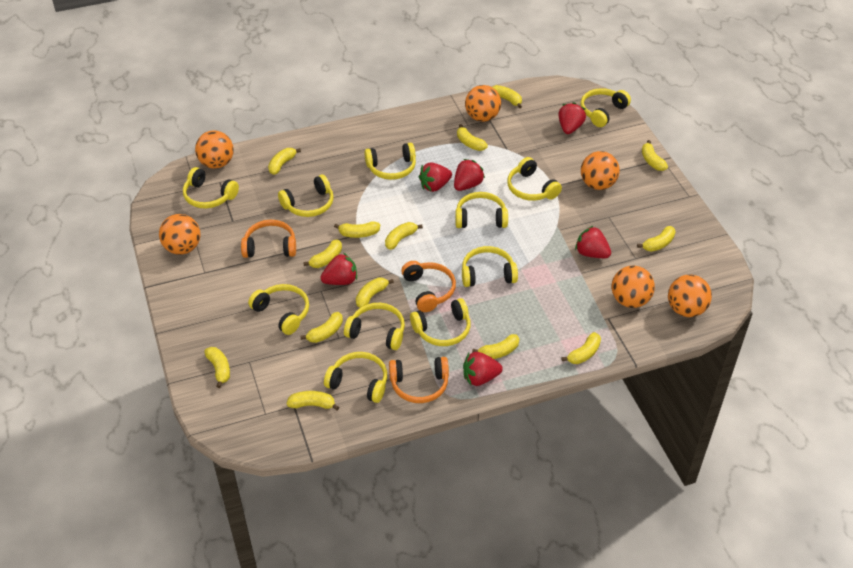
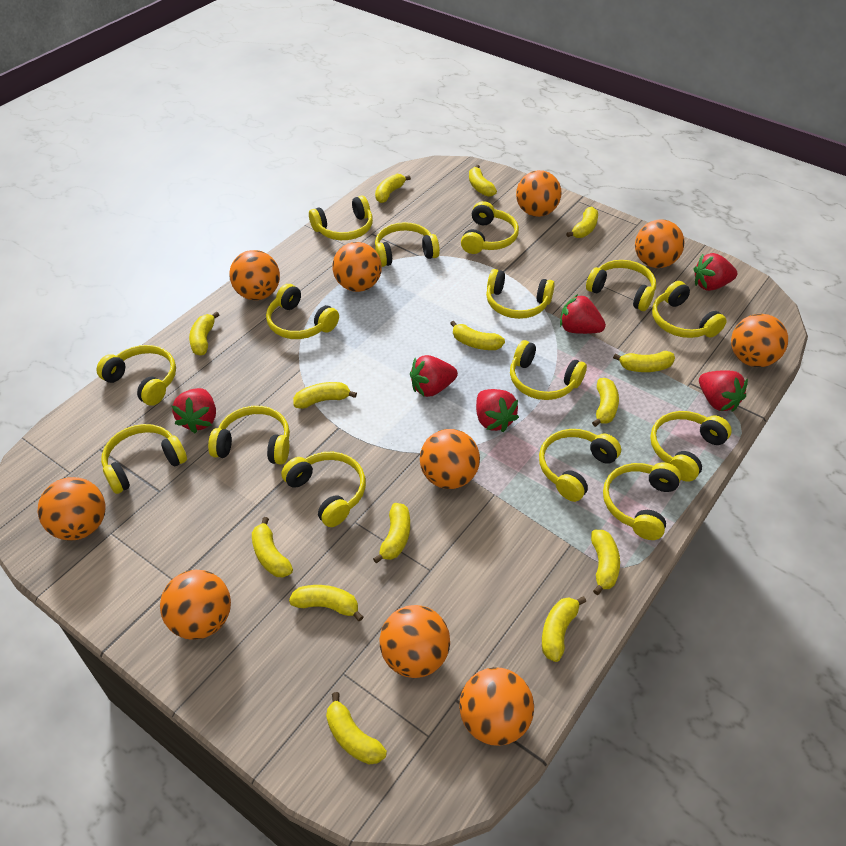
orange ball: [159,214,200,255] [195,130,234,169] [465,85,501,122] [581,151,620,190] [612,266,655,308] [668,275,712,317] = 6 -> [38,477,106,541] [160,570,231,640] [229,250,280,300] [332,242,382,292] [380,605,450,678] [420,429,480,489] [459,667,534,746] [516,170,561,217] [635,220,684,268] [731,314,788,367] = 10
orange headphones: [241,220,296,258] [389,357,449,403] [401,261,456,312] = 3 -> none = 0
yellow headphones: [183,167,239,208] [248,284,309,335] [278,175,334,217] [324,352,387,403] [344,303,405,350] [364,143,416,180] [410,298,471,346] [455,192,508,228] [462,246,518,287] [507,157,562,201] [581,88,631,127] = 11 -> [97,345,176,406] [101,424,187,494] [208,406,290,465] [266,284,339,339] [281,452,366,527] [309,195,373,240] [375,222,440,267] [461,201,519,254] [486,269,555,319] [510,340,587,400] [539,429,621,502] [586,260,656,311] [603,462,681,540] [650,411,732,482] [652,281,727,338] = 15

